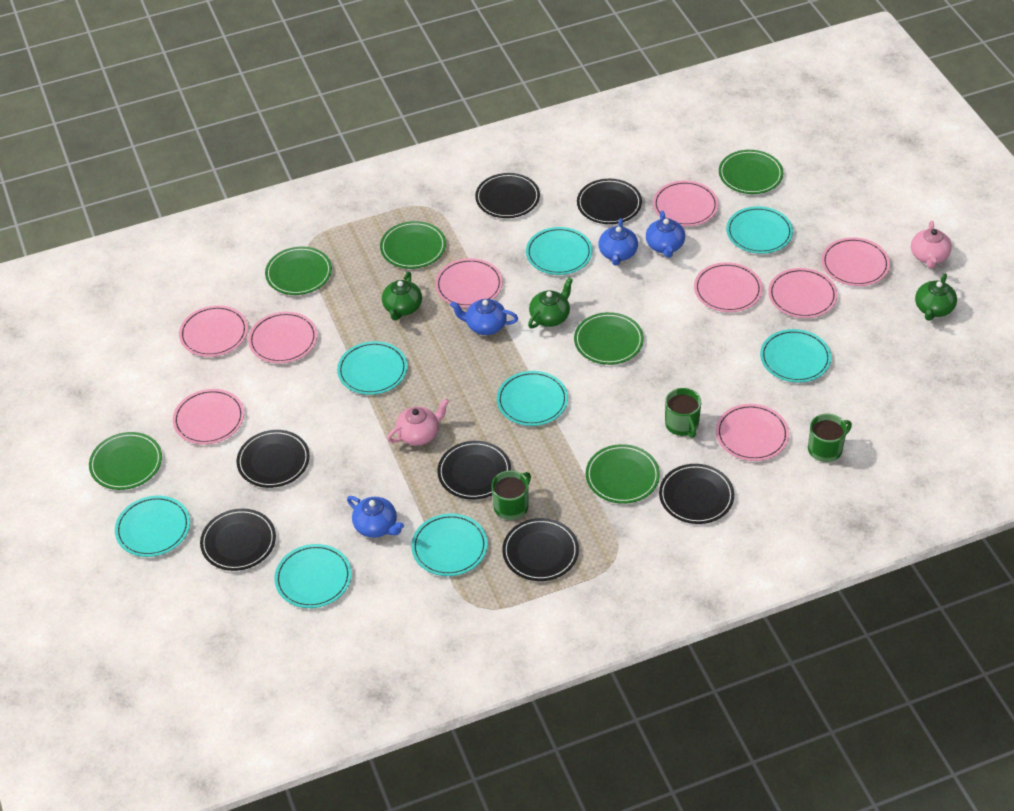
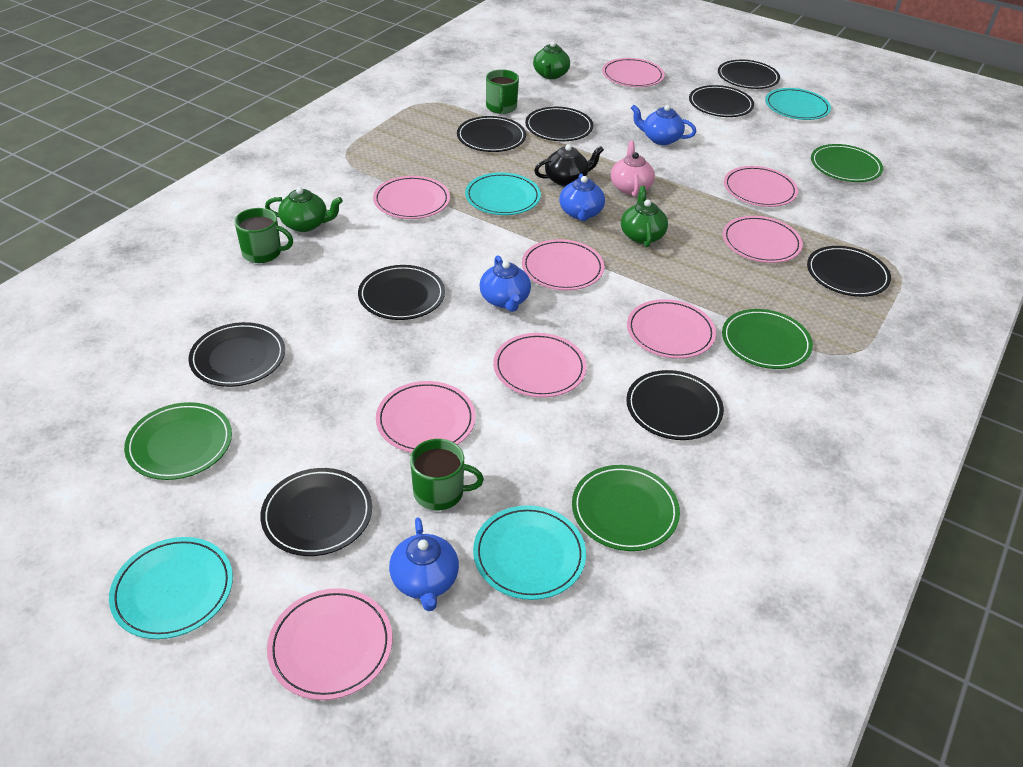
black plate: [200,509,276,571] [237,430,310,488] [437,441,511,500] [475,173,540,218] [502,518,579,581] [577,179,642,224] [659,464,734,524] = 7 -> [188,322,285,387] [260,468,372,556] [358,265,445,320] [457,116,526,152] [525,107,593,141] [626,370,724,440] [689,85,754,117] [718,60,780,89] [807,246,891,297] = 9
black teapot: none = 0 -> [534,144,604,187] = 1
green plate: [89,432,162,490] [265,246,332,295] [380,221,446,269] [574,312,644,365] [586,444,660,504] [719,150,783,194] = 6 -> [124,402,232,480] [572,465,680,551] [722,309,813,369] [811,144,883,182] = 4
pink teapot: [387,398,449,445] [911,221,952,269] = 2 -> [611,141,655,197] = 1
turquoise plate: [115,496,190,557] [274,544,351,608] [337,341,407,395] [411,513,488,576] [497,371,568,426] [526,227,592,275] [726,206,793,254] [760,329,831,383] = 8 -> [109,537,233,639] [465,173,541,215] [473,505,586,600] [765,88,831,120] = 4

